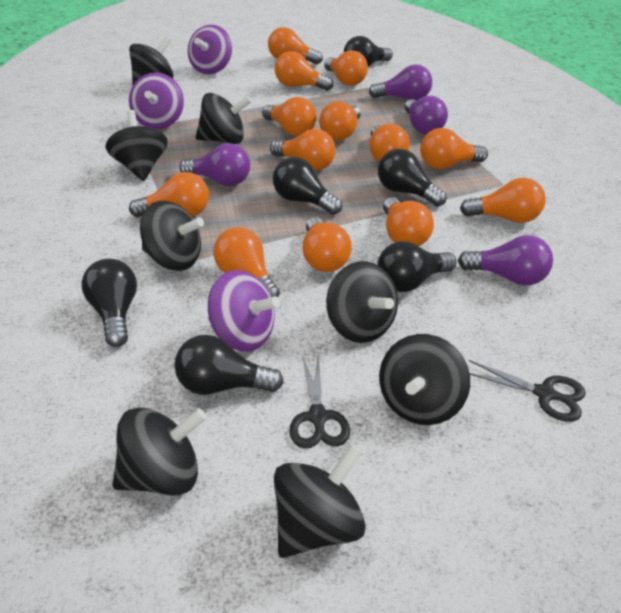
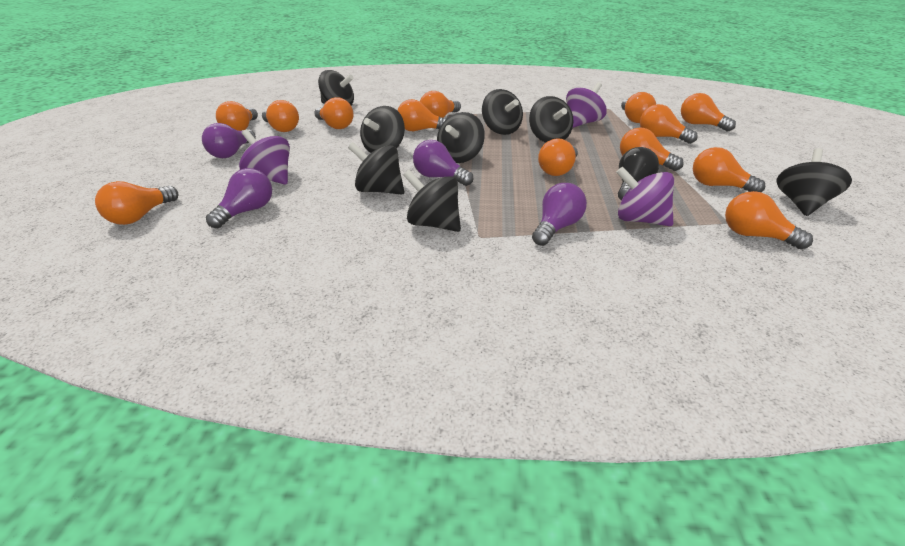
black light bulb: [82,259,137,347] [174,335,284,395] [273,157,342,215] [344,36,393,67] [377,241,456,292] [378,149,447,207] = 6 -> [618,147,659,201] = 1
black scissors: [289,354,350,449] [469,360,586,422] = 2 -> none = 0

